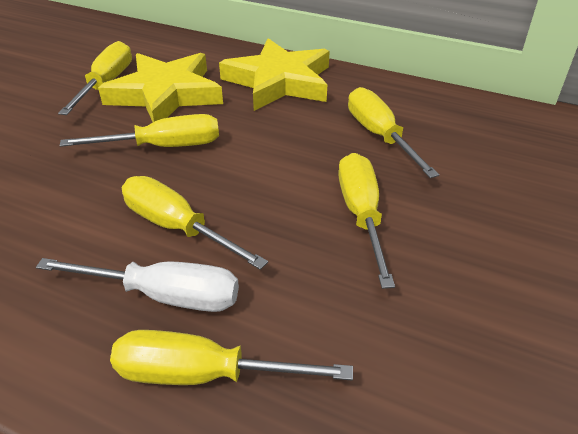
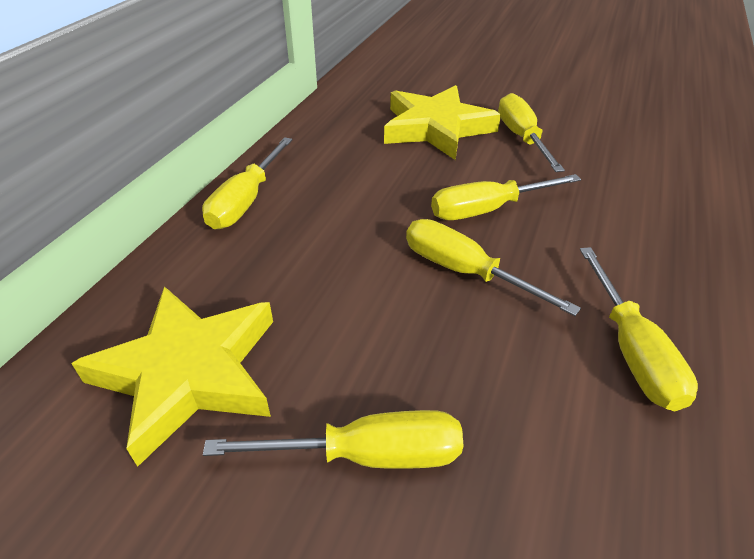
white screwdriver: [36,258,239,312] = 1 -> none = 0

